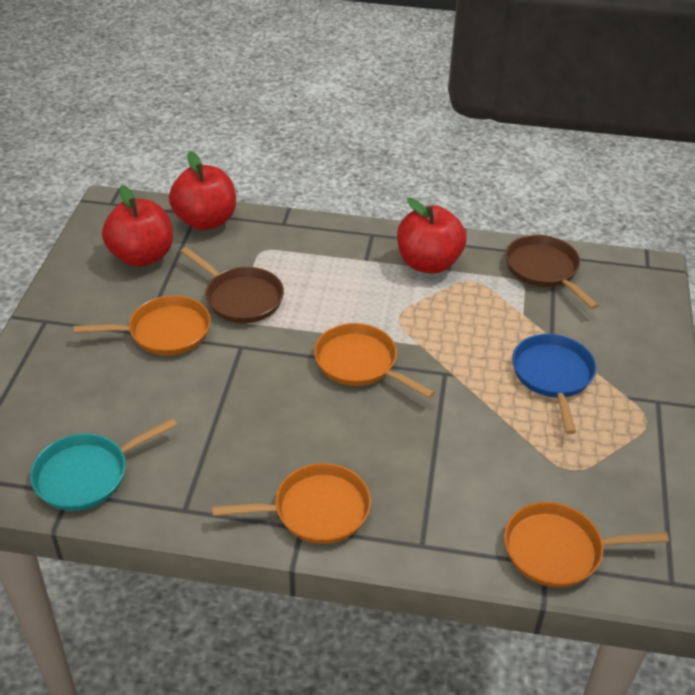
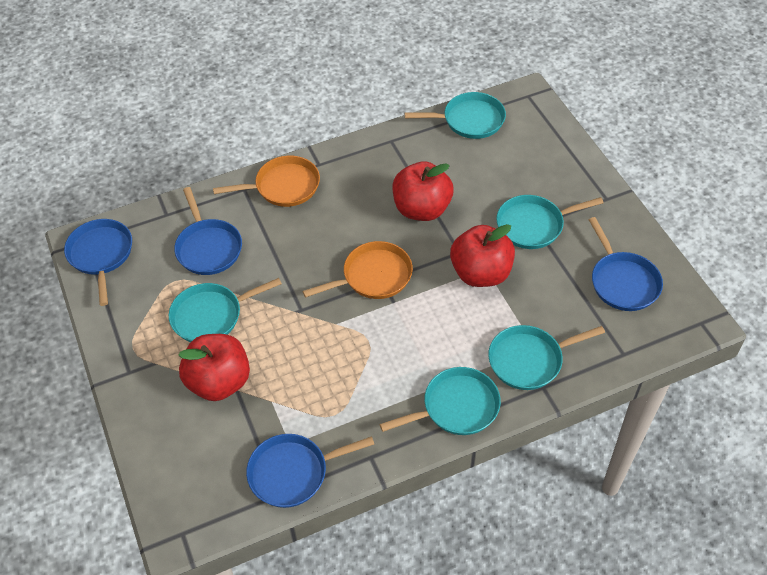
blue pan: [512,334,596,434] = 1 -> [64,219,132,306] [174,187,242,275] [246,434,374,508] [589,217,663,311] = 4
brown pan: [180,247,284,323] [505,235,599,309] = 2 -> none = 0
orange pan: [73,295,211,355] [212,463,371,544] [314,323,435,398] [504,502,669,588] = 4 -> [213,156,320,207] [303,241,413,299] = 2
turquoise pan: [30,418,177,511] = 1 -> [169,278,282,342] [380,367,501,435] [405,92,506,139] [488,325,605,390] [496,195,604,249] = 5

